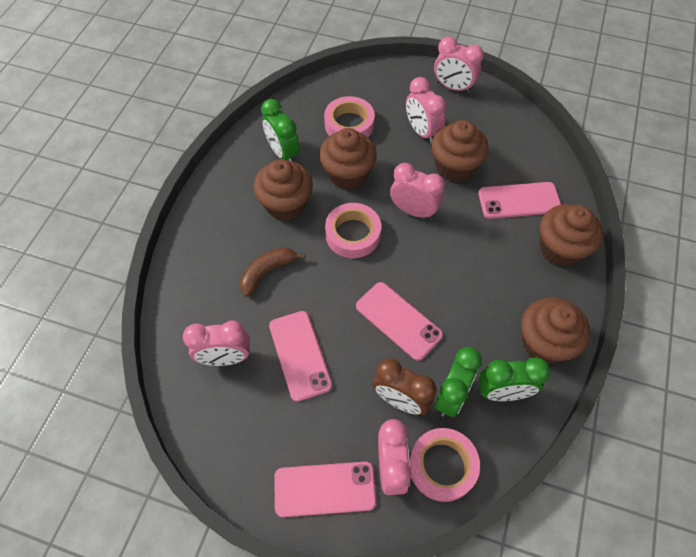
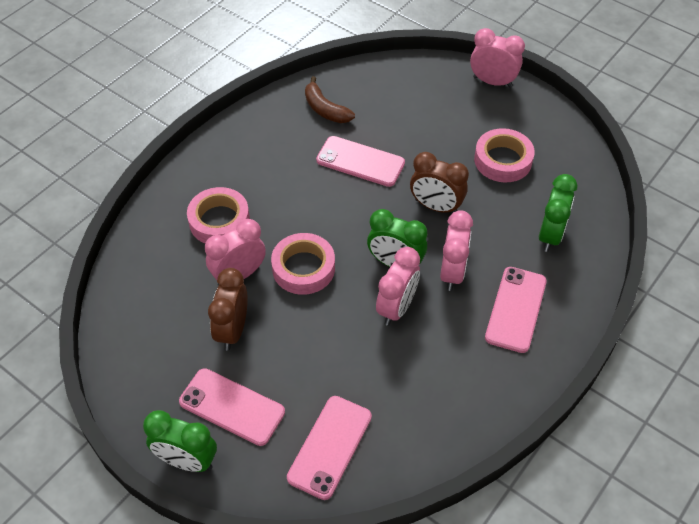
brown clock: [373,358,436,415] = 1 -> [208,268,248,351] [410,152,469,213] = 2
brown cupcake: [253,159,313,221] [319,128,377,190] [431,120,489,182] [521,297,590,364] [540,204,603,266] = 5 -> none = 0
pink clock: [183,320,250,366] [378,419,412,495] [390,163,445,219] [406,77,446,144] [434,37,484,93] = 5 -> [205,219,266,286] [376,247,420,326] [440,210,473,291] [470,28,525,88] = 4

